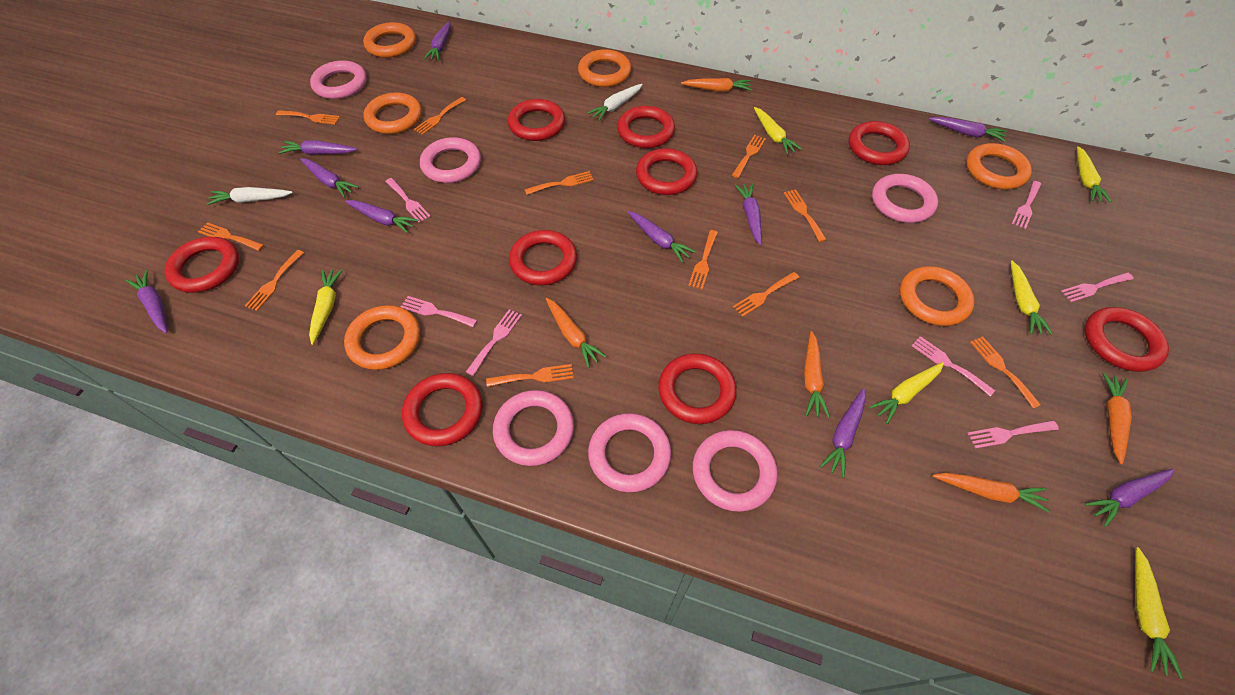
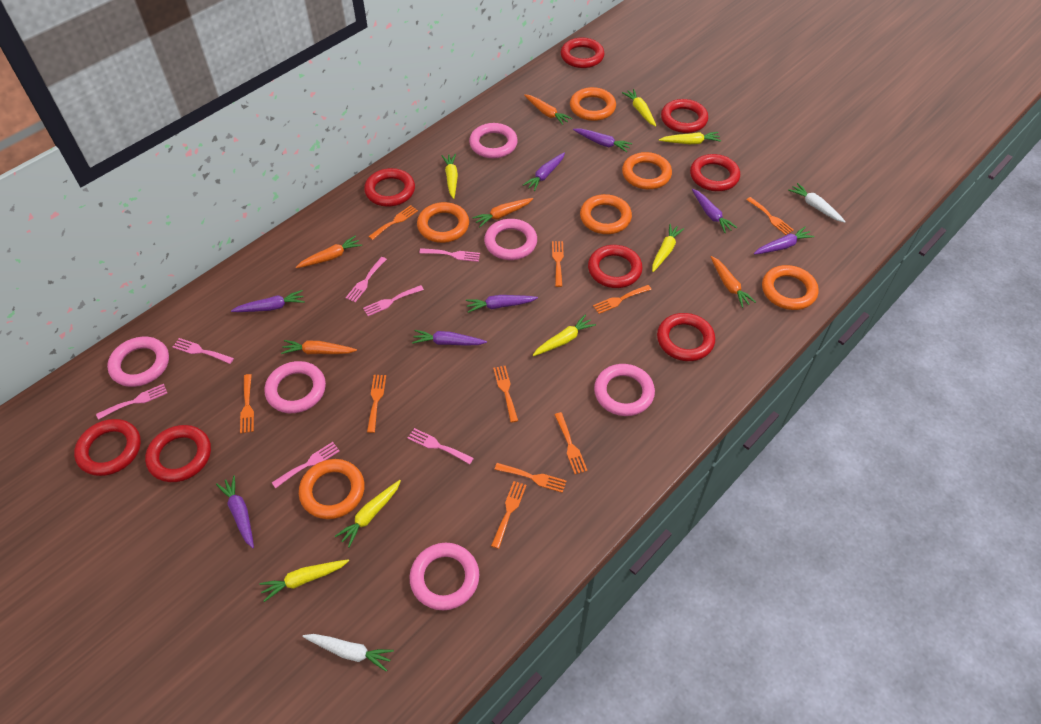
orange fork: [198,222,264,251] [245,250,304,311] [276,110,340,125] [414,97,466,135] [486,364,573,387] [524,171,594,195] [688,230,718,289] [732,135,766,178] [733,272,799,317] [784,189,827,242] [970,336,1041,409] = 11 -> [240,374,254,433] [367,375,386,433] [368,205,418,240] [491,481,527,549] [493,366,518,423] [494,463,566,493] [552,241,564,287] [554,412,588,474] [593,285,652,314] [746,197,794,235] = 10
purple carrot: [126,270,167,333] [278,140,357,155] [300,158,359,198] [345,200,419,233] [424,21,451,60] [628,211,696,263] [735,183,762,245] [820,388,866,478] [929,117,1007,142] [1085,469,1174,527] = 10 -> [216,476,254,548] [231,290,305,312] [412,330,487,346] [466,295,538,313] [523,152,565,191] [573,128,632,152] [692,189,737,233] [754,227,815,255] = 8
red ring: [164,237,239,293] [402,373,483,446] [508,99,565,141] [509,230,577,285] [617,106,675,148] [636,148,697,195] [658,353,737,424] [849,121,910,165] [1084,307,1169,372] = 9 -> [74,419,141,476] [145,425,211,482] [364,168,415,207] [561,38,605,68] [588,245,643,288] [657,313,715,361] [661,99,708,133] [690,154,740,191] = 8
yellow carrot: [309,269,343,345] [754,107,802,155] [869,362,944,424] [1011,261,1053,335] [1077,146,1112,202] [1135,547,1183,679] = 6 -> [259,559,349,602] [335,480,401,547] [441,154,458,199] [533,314,596,356] [622,89,656,127] [652,224,684,272] [659,132,721,144] = 7

